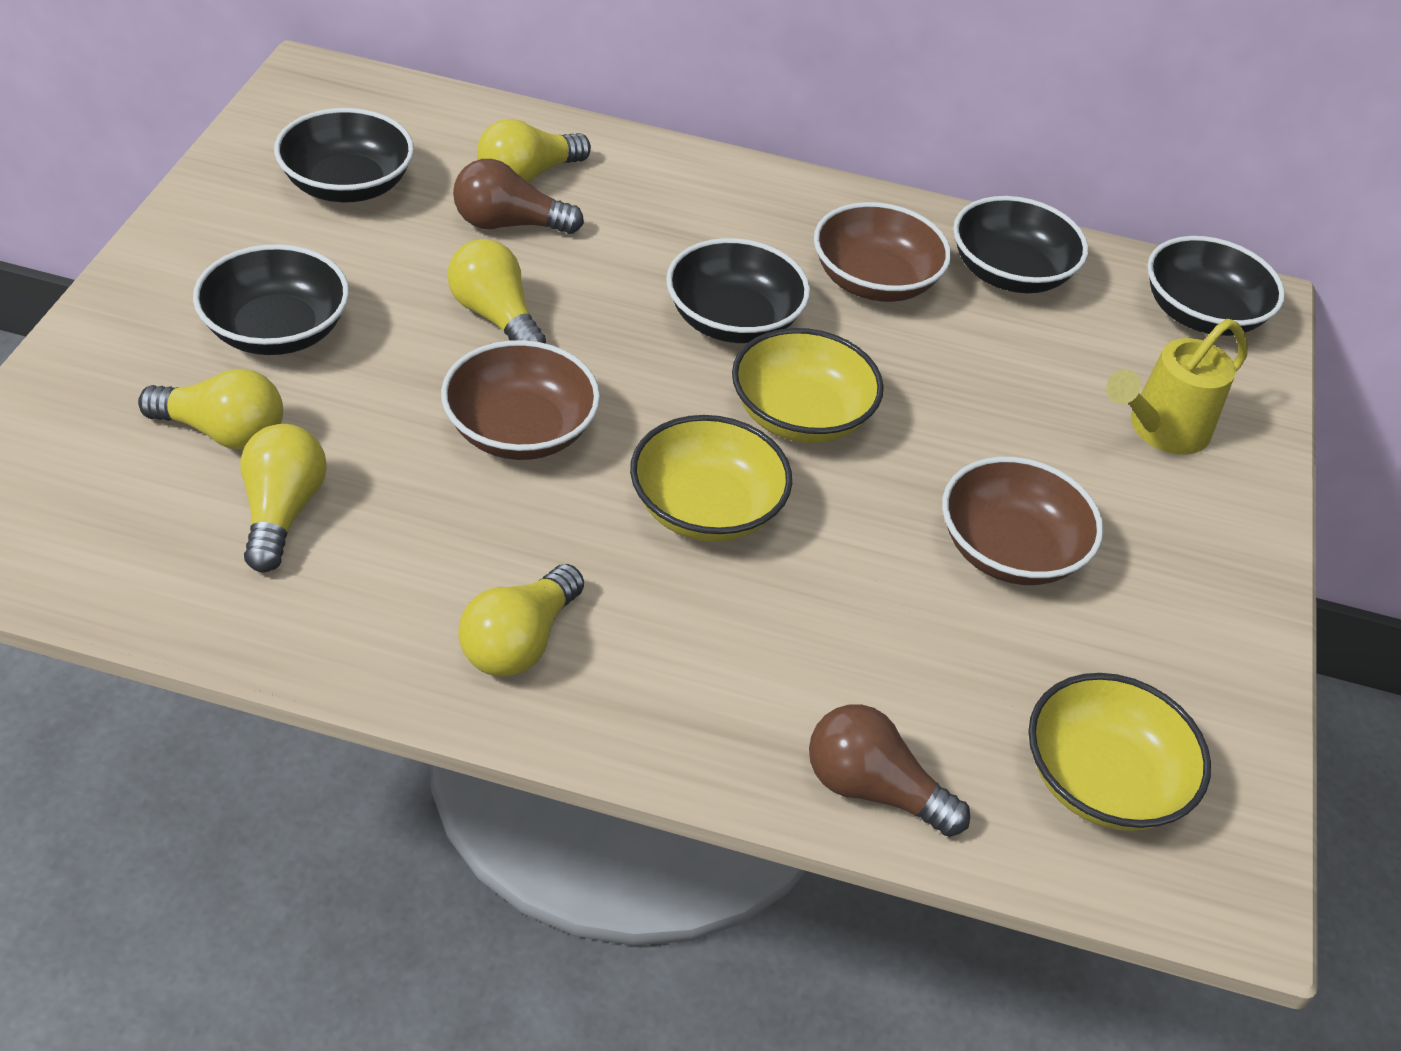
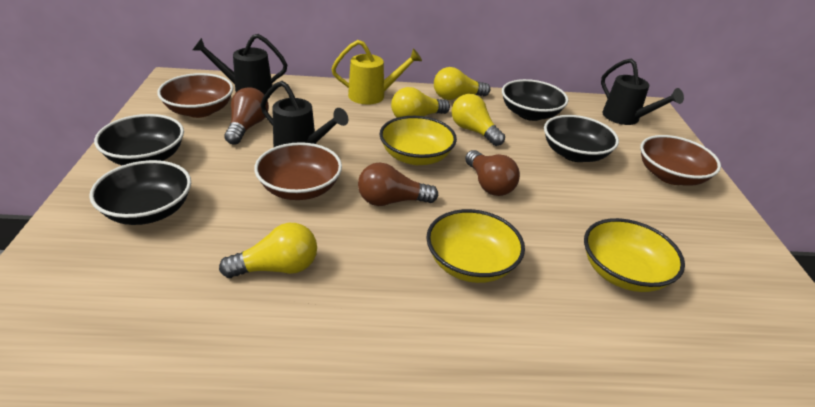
black bowl: [193,244,349,355] [274,108,414,202] [666,238,810,343] [953,196,1088,293] [1147,236,1285,336] = 5 -> [89,160,191,225] [94,114,184,165] [502,79,568,121] [544,115,619,162] = 4
black watering can: none = 0 -> [193,34,287,95] [261,81,348,147] [601,58,684,125] = 3
brown light bulb: [453,159,584,234] [809,704,970,837] = 2 -> [224,87,269,145] [358,162,438,206] [465,150,520,196] = 3
yellow light bulb: [138,369,283,450] [240,424,327,572] [448,239,546,344] [458,564,584,677] [477,119,591,183] = 5 -> [219,223,317,278] [391,87,450,118] [434,67,490,100] [452,94,505,146] = 4

